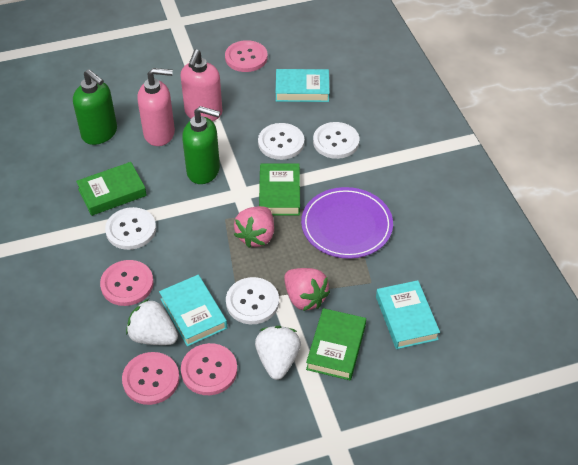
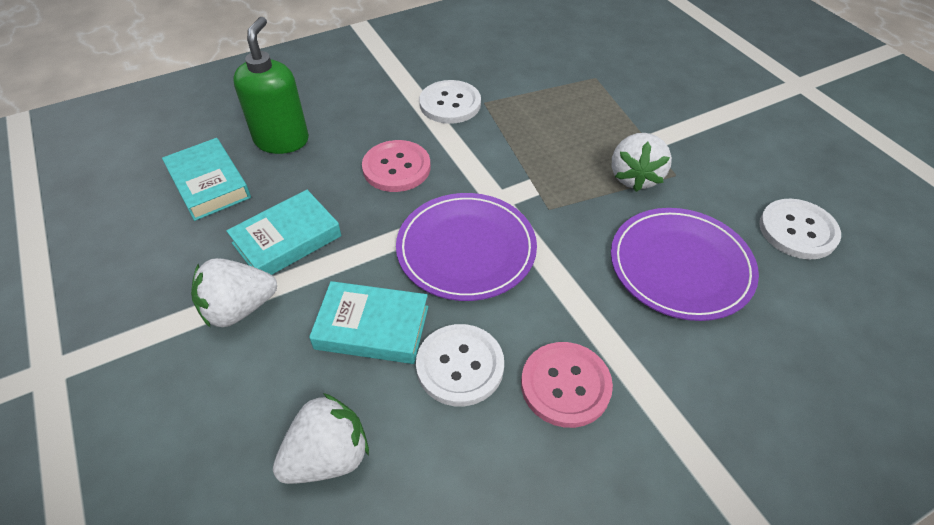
green book: [76,162,147,216] [259,164,300,216] [306,308,366,380] = 3 -> none = 0
green soap dispenser: [73,69,117,145] [182,106,220,184] = 2 -> [233,17,309,154] = 1
pink button: [100,260,154,306] [122,352,180,405] [181,343,237,395] [225,40,268,72] = 4 -> [362,140,431,192] [521,342,613,428] = 2
pink soap dispenser: [138,68,175,146] [180,49,222,121] = 2 -> none = 0
pink strawberry: [234,206,274,248] [284,268,330,311] = 2 -> none = 0
purple plate: [301,187,393,259] = 1 -> [396,193,537,301] [611,208,759,321] = 2
white button: [105,207,156,250] [226,277,279,324] [258,123,304,160] [313,122,359,159] = 4 -> [416,324,504,406] [419,80,481,124] [759,199,841,260] = 3
white strawberry: [126,299,178,345] [255,326,301,380] = 2 -> [191,258,277,328] [273,393,369,484] [612,133,672,192] = 3

